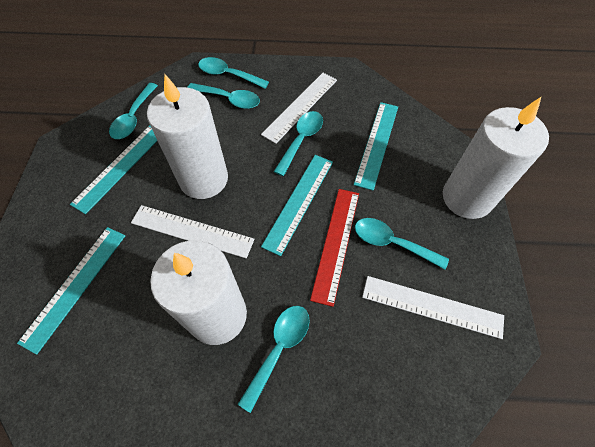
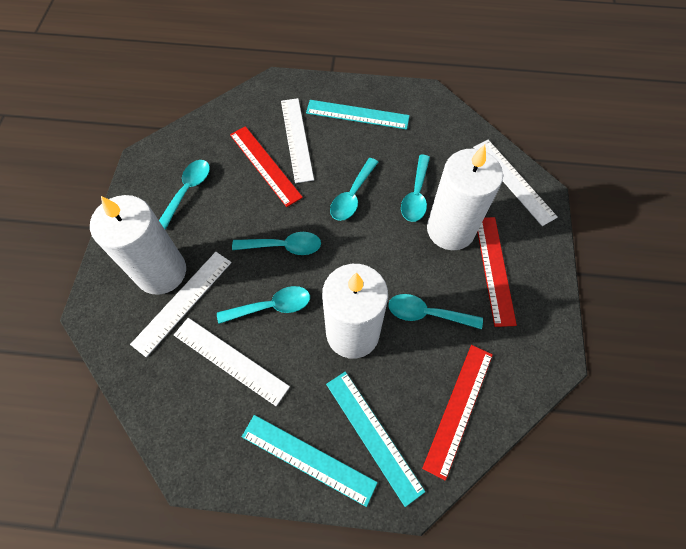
red ruler: [310,189,359,307] = 1 -> [230,126,303,207] [422,345,493,481] [478,217,517,327] = 3
turquoise ruler: [17,227,125,355] [70,125,157,214] [261,155,333,256] [354,102,398,191] = 4 -> [242,415,378,507] [306,100,410,130] [326,372,425,507] = 3
white ruler: [131,205,255,259] [261,73,337,144] [362,276,504,339] = 3 -> [130,252,232,357] [174,318,290,406] [281,98,314,183] [473,140,558,226] = 4

